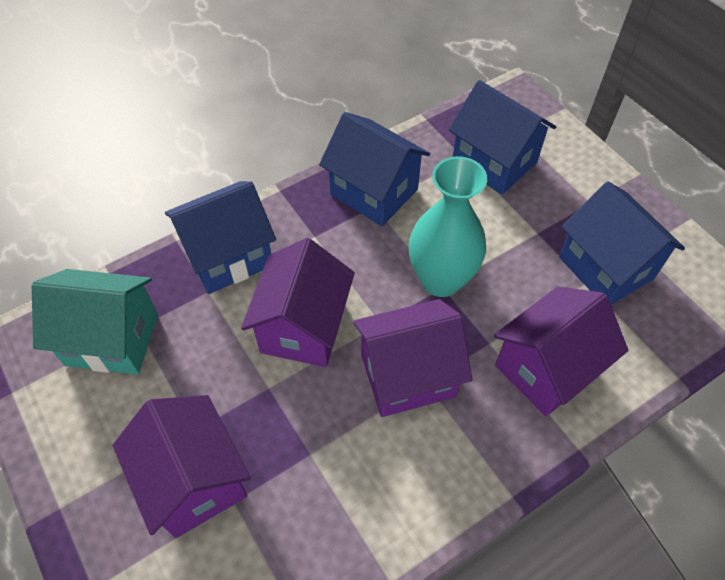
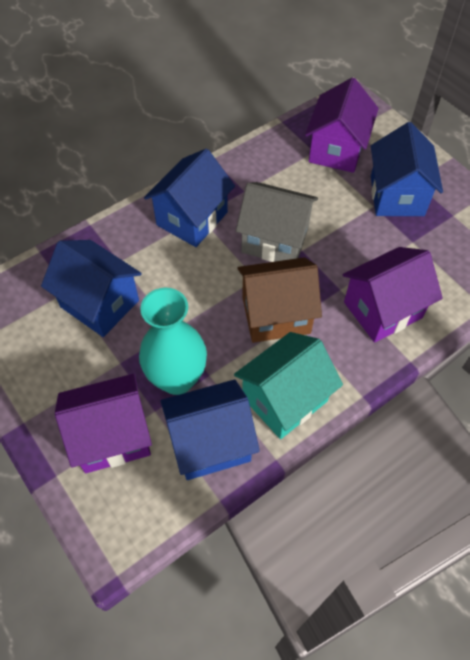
brown house: none = 0 -> [237,257,322,343] = 1
grey house: none = 0 -> [236,182,318,262] = 1
purple house: [113,395,251,538] [241,238,355,367] [353,299,473,417] [494,287,628,417] = 4 -> [55,374,152,473] [305,77,379,173] [343,247,443,343] = 3

